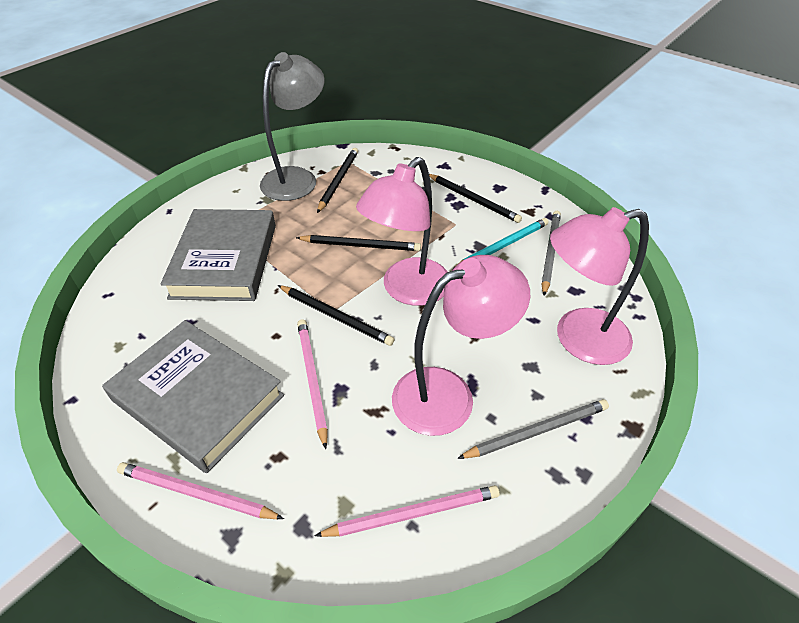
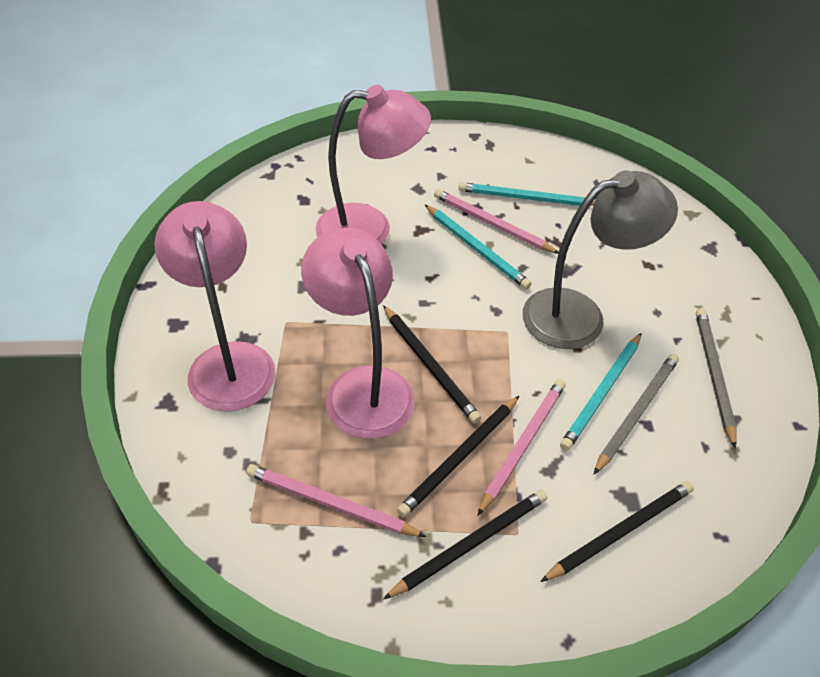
grey book: [102,320,284,473] [161,209,276,301] = 2 -> none = 0
turquoise pencil: [452,218,549,270] = 1 -> [425,205,532,289] [458,182,595,206] [560,333,642,451] = 3

